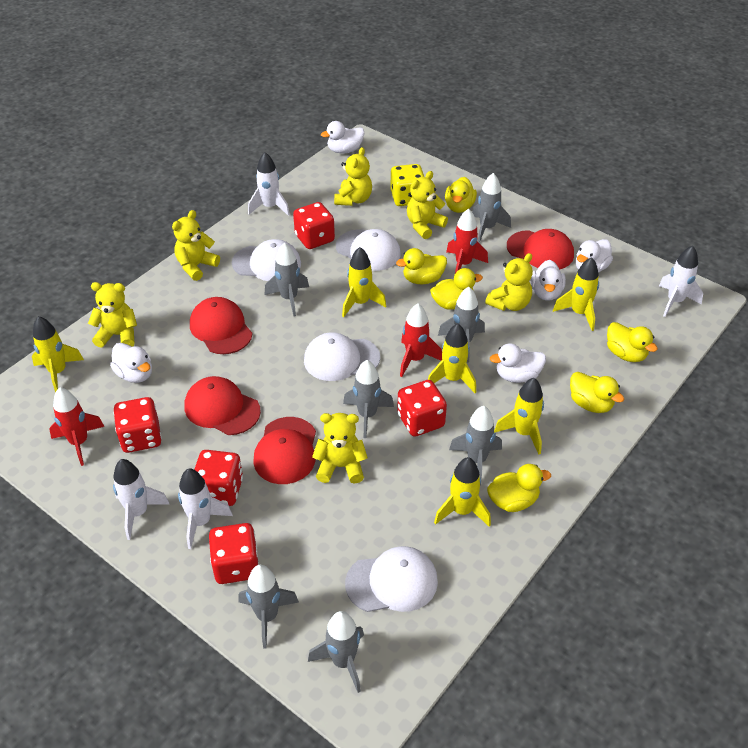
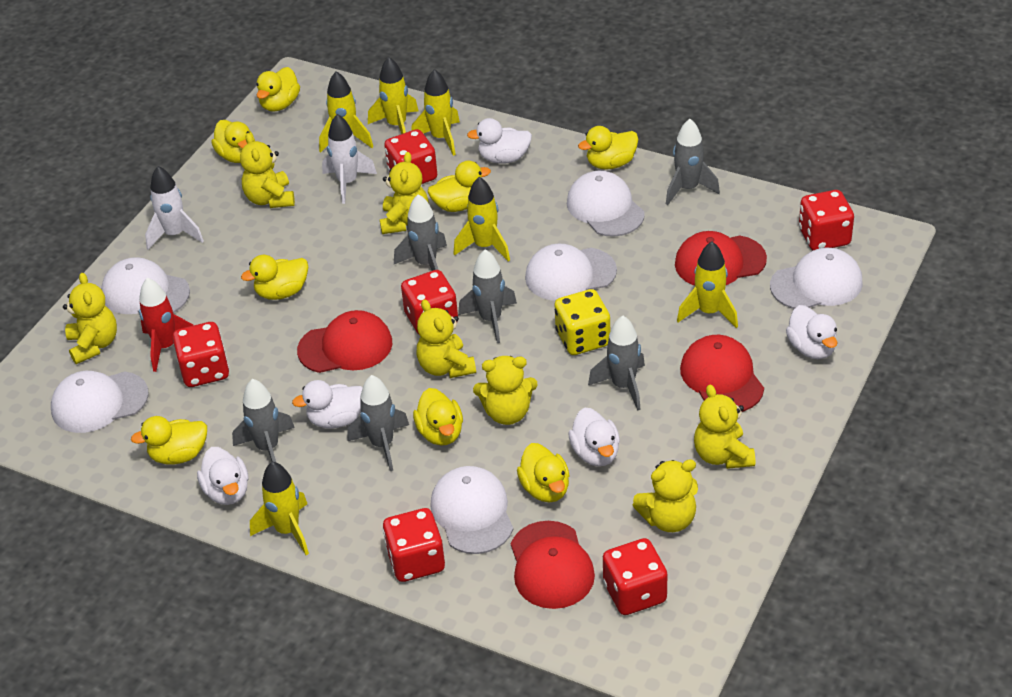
grey rocket: [239,565,299,649] [264,243,309,316] [308,611,364,693] [343,360,394,438] [438,287,485,363] [449,406,502,485] [472,173,511,243] = 7 -> [232,379,295,462] [347,375,409,471] [394,194,447,271] [458,249,517,343] [588,316,645,411] [666,119,720,205] = 6
red dice: [113,397,162,453] [194,450,243,506] [209,523,259,584] [293,202,335,249] [397,380,447,437] = 5 -> [173,322,229,387] [383,508,445,582] [384,129,437,184] [401,270,458,334] [603,538,667,615] [799,190,854,250] = 6
red rocket: [49,387,105,466] [400,304,442,377] [446,209,488,273] = 3 -> [139,278,194,372] = 1
white cap: [232,239,301,281] [304,332,380,381] [336,229,401,271] [345,546,438,612] = 4 -> [51,371,149,433] [101,257,190,314] [430,466,513,554] [525,243,617,301] [567,171,645,237] [770,248,863,309] = 6
white rocket: [113,459,169,540] [178,468,233,549] [248,152,290,216] [659,246,703,317] = 4 -> [145,166,204,250] [322,114,377,204] = 2
yellow duck: [396,248,447,284] [430,268,483,310] [445,177,477,213] [487,464,551,512] [570,372,624,413] [607,322,658,362] = 6 -> [131,416,207,465] [211,120,255,163] [241,255,308,300] [256,67,300,112] [413,388,463,446] [428,161,491,212] [517,443,570,502] [578,126,638,170] = 8
yellow teddy bear: [88,282,137,348] [172,210,220,281] [312,413,368,484] [334,147,372,206] [407,171,448,239] [485,253,533,311] = 6 -> [63,273,117,364] [240,133,295,208] [380,152,429,234] [417,299,476,378] [473,356,538,425] [633,459,698,532] [694,384,755,469] = 7

